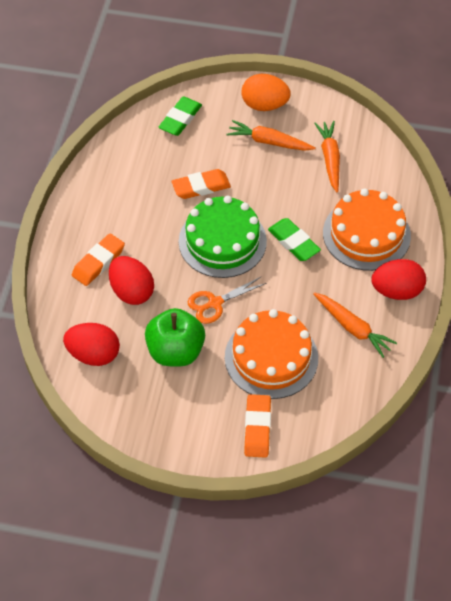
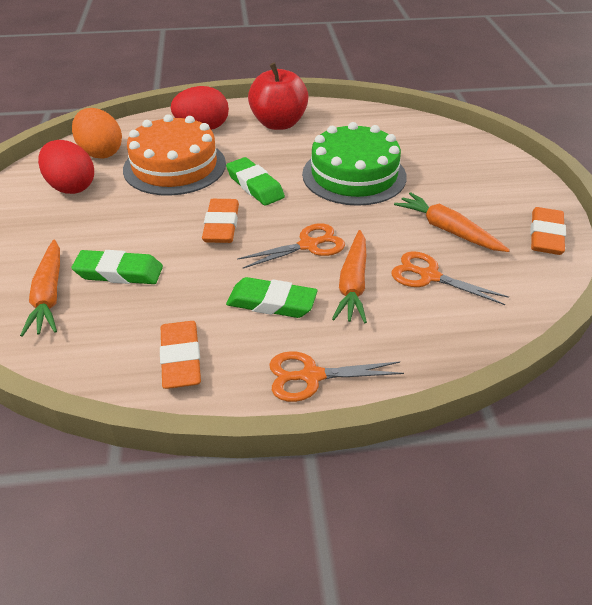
green apple: [145,308,205,367] = 1 -> none = 0
green eraser: [158,97,202,136] [268,218,321,261] = 2 -> [71,250,163,284] [226,157,285,206] [226,277,318,318] = 3
orange cake: [225,309,318,399] [323,188,411,271] = 2 -> [123,115,226,195] = 1
orange scissors: [188,276,267,324] = 1 -> [237,223,345,269] [269,351,404,402] [391,251,509,305] = 3
red apple: none = 0 -> [248,63,308,130] = 1
red egg: [63,323,120,366] [109,256,154,305] [371,259,426,300] = 3 -> [38,140,94,194] [171,86,229,130] = 2

